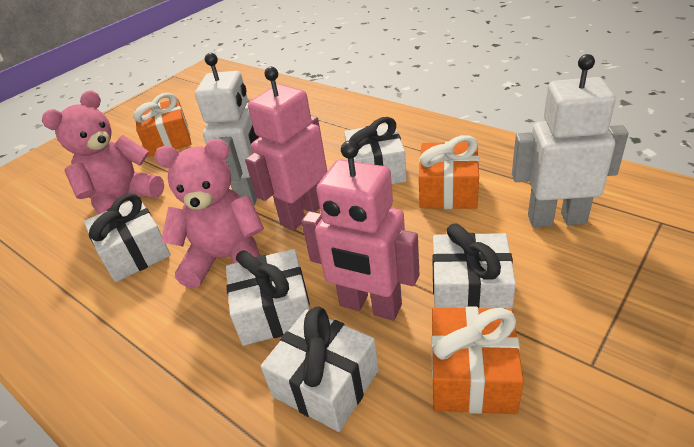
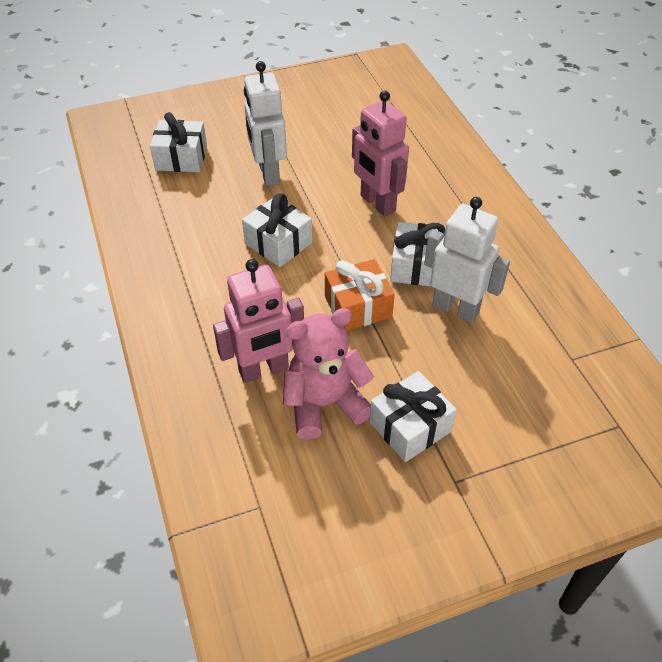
orange gift: [133,93,192,157] [419,135,479,209] [431,306,524,414] = 3 -> [325,259,395,331] = 1
pink teddy bear: [42,90,164,214] [154,139,264,288] = 2 -> [283,308,374,440] = 1
white gift: [84,194,171,282] [226,249,310,346] [261,306,379,432] [344,117,407,184] [432,224,516,309] = 5 -> [150,112,207,172] [242,194,312,267] [370,371,457,462] [390,222,446,286] = 4

